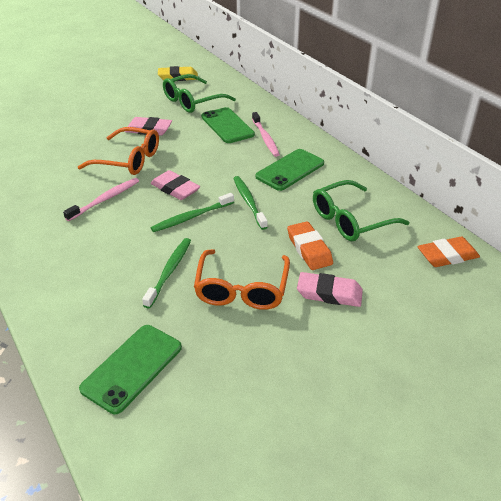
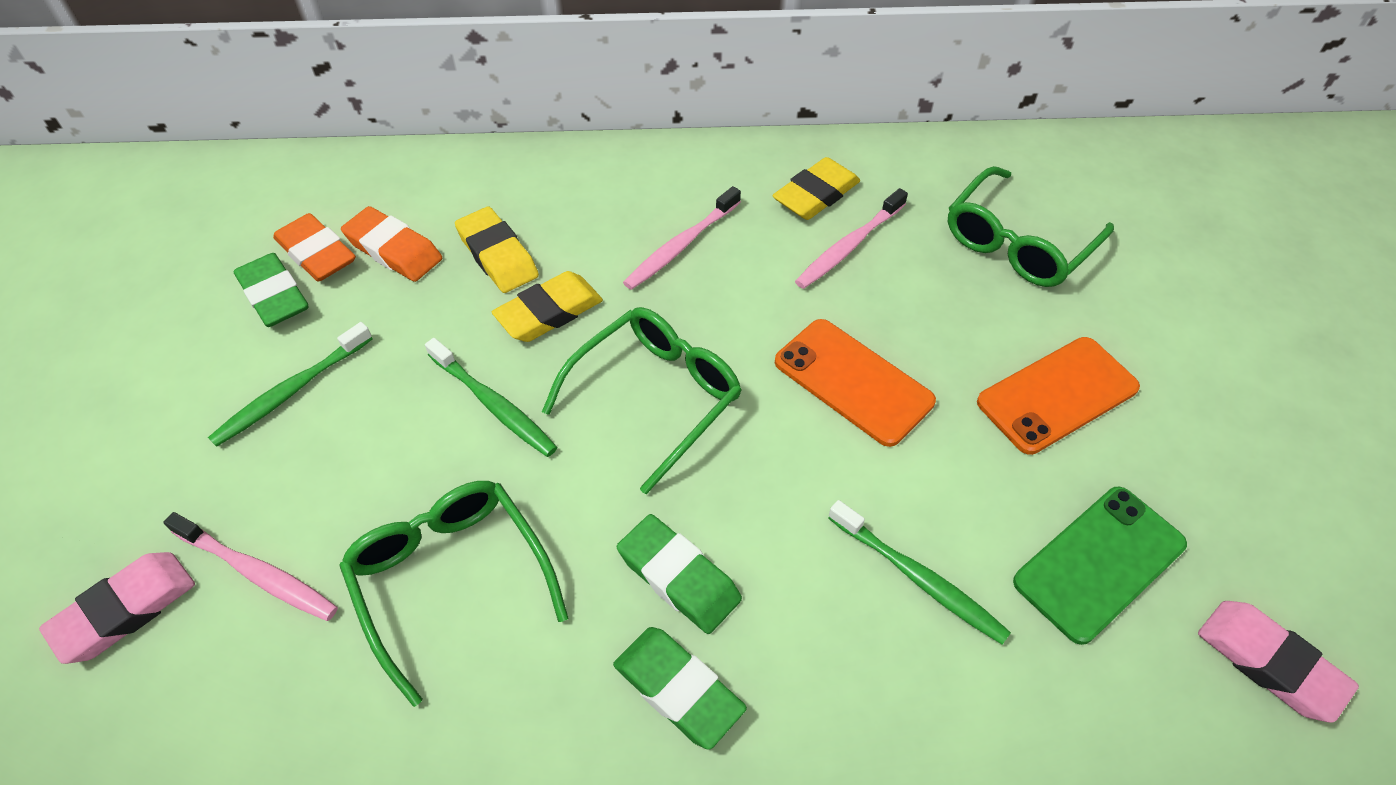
green eraser: none = 0 -> [234,253,308,327] [613,627,747,750] [617,514,742,634] = 3
green glasses: [163,74,236,113] [313,180,409,241] = 2 -> [339,481,568,707] [542,307,742,494] [948,166,1114,287] = 3
green phone: [79,325,182,414] [201,107,255,143] [255,149,324,191] = 3 -> [1013,487,1187,645] = 1
orange glasses: [78,127,159,175] [194,249,290,310] = 2 -> none = 0
orange phone: none = 0 -> [775,319,936,447] [977,337,1140,455] = 2
pink eraser: [125,117,172,136] [151,170,200,200] [297,272,363,307] = 3 -> [39,552,195,664] [1198,601,1359,723] = 2
pink toothbrush: [63,178,139,221] [252,112,280,157] = 2 -> [163,512,338,621] [623,186,741,290] [795,188,908,289] = 3
yellow eraser: [158,66,198,81] = 1 -> [455,206,539,293] [492,271,603,342] [772,157,860,220] = 3

